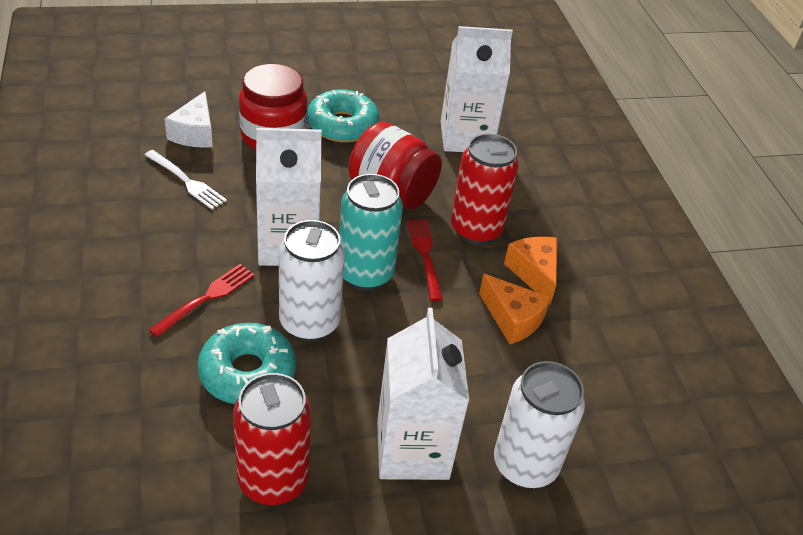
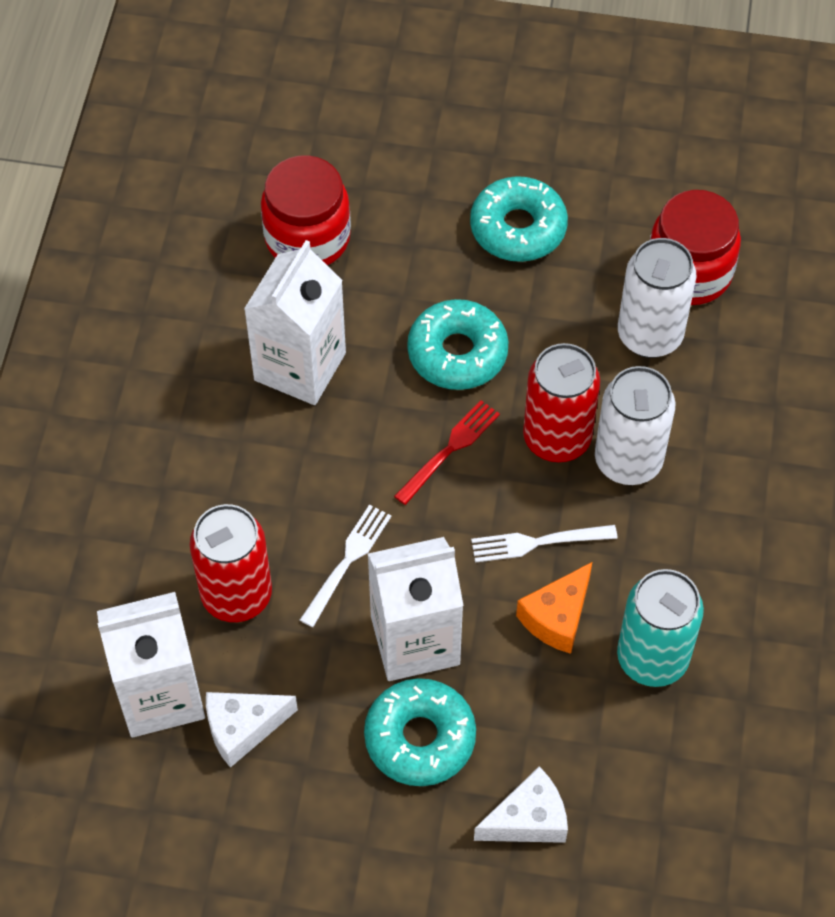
orange cheese: [479,274,551,344] [504,237,557,304] = 2 -> [516,562,592,654] = 1
red fork: [149,264,255,337] [408,219,443,301] = 2 -> [394,400,500,505] = 1
turquoise donut: [197,323,296,404] [307,90,380,142] = 2 -> [364,678,476,786] [407,299,509,390] [470,176,568,262] = 3
white cheese: [165,91,213,148] = 1 -> [206,692,298,768] [474,766,568,843] = 2
white fork: [145,150,227,210] = 1 -> [300,504,391,627] [471,525,617,563] = 2

